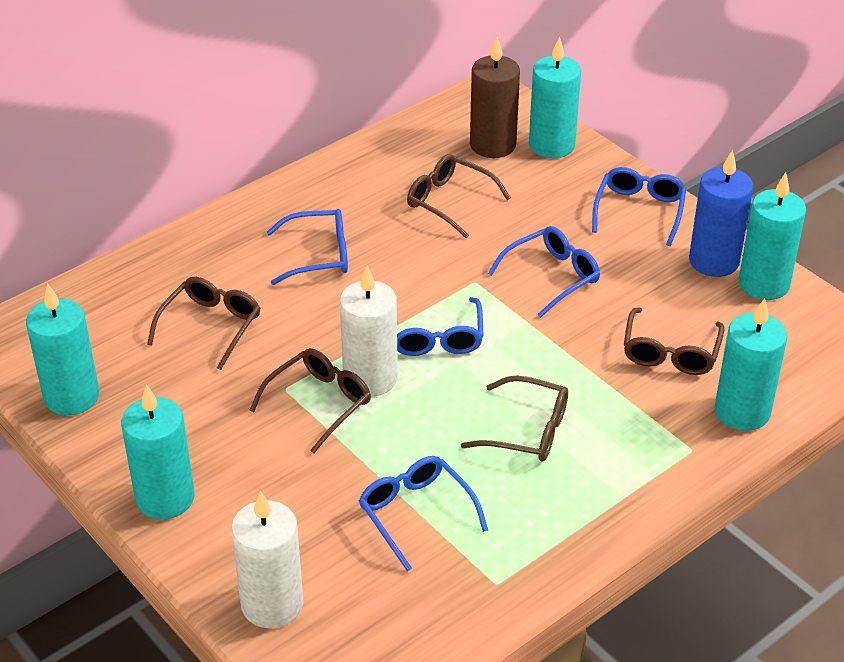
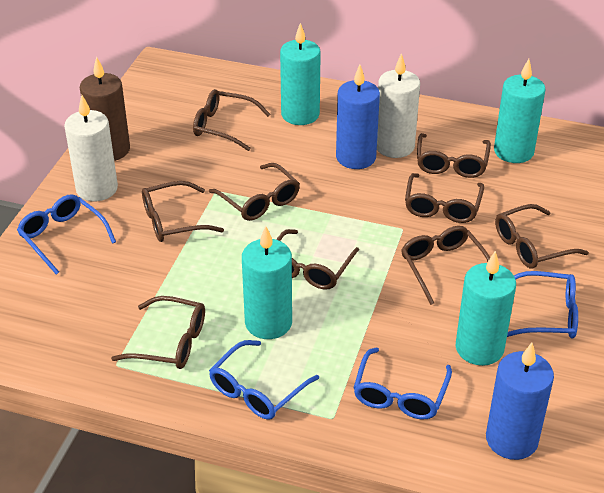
blue candle: [689,149,753,277] = 1 -> [336,65,380,169] [486,342,554,460] = 2
blue glasses: [267,209,348,285] [359,456,488,572] [397,297,484,356] [488,226,600,318] [592,167,687,246] = 5 -> [17,194,116,275] [209,340,319,420] [353,347,452,419] [507,271,578,339] = 4
brown glasses: [147,277,260,370] [249,348,371,453] [407,154,511,238] [461,376,568,462] [624,308,724,375] = 5 -> [111,296,205,369] [142,181,224,242] [193,89,270,151] [209,163,300,221] [276,229,359,289] [401,226,490,305] [405,173,484,223] [417,133,491,178] [495,204,589,268] = 9
turquoise candle: [26,283,99,416] [121,384,194,520] [529,36,581,158] [715,298,787,431] [738,172,806,300] = 5 -> [242,226,292,339] [280,23,321,125] [456,251,516,366] [494,59,546,163] = 4

